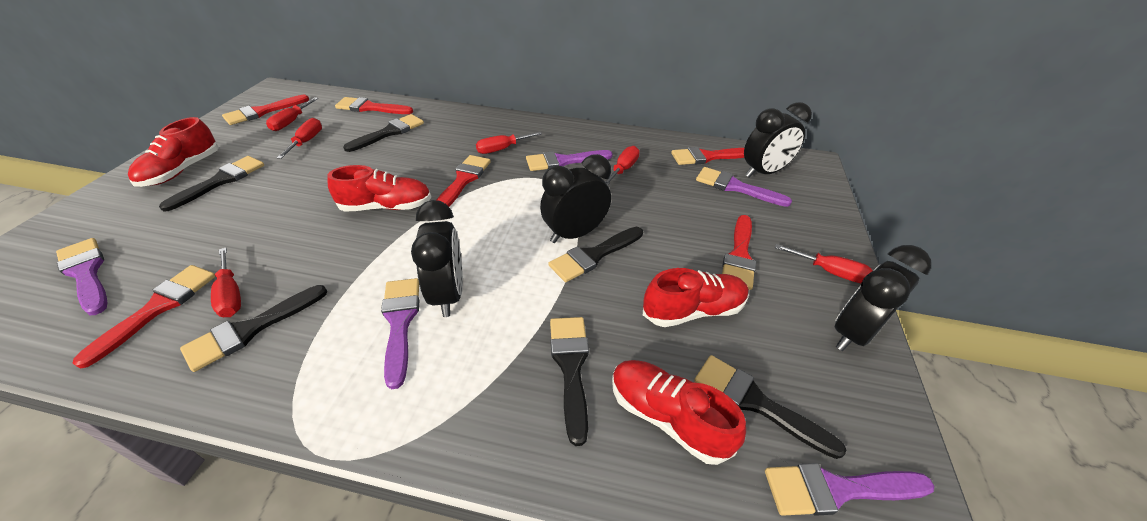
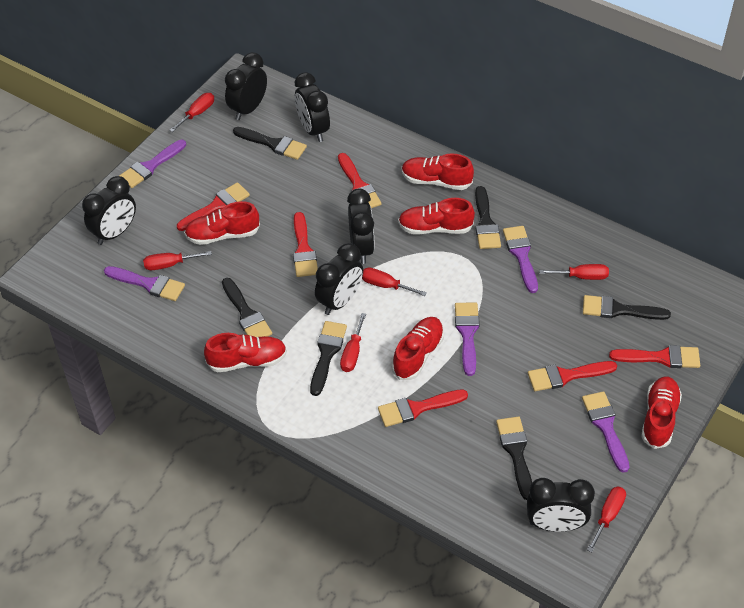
black clock: [411,200,463,317] [540,154,611,243] [744,102,812,178] [834,245,931,351] = 4 -> [82,176,136,245] [225,52,267,120] [295,72,330,142] [315,243,363,315] [347,189,375,264] [527,478,595,532] = 6
red shoe: [128,117,219,187] [328,165,431,212] [612,360,746,465] [643,268,749,327] = 4 -> [184,201,260,245] [204,333,287,372] [392,317,444,380] [398,198,475,235] [402,153,474,190] [641,377,682,449] = 6

